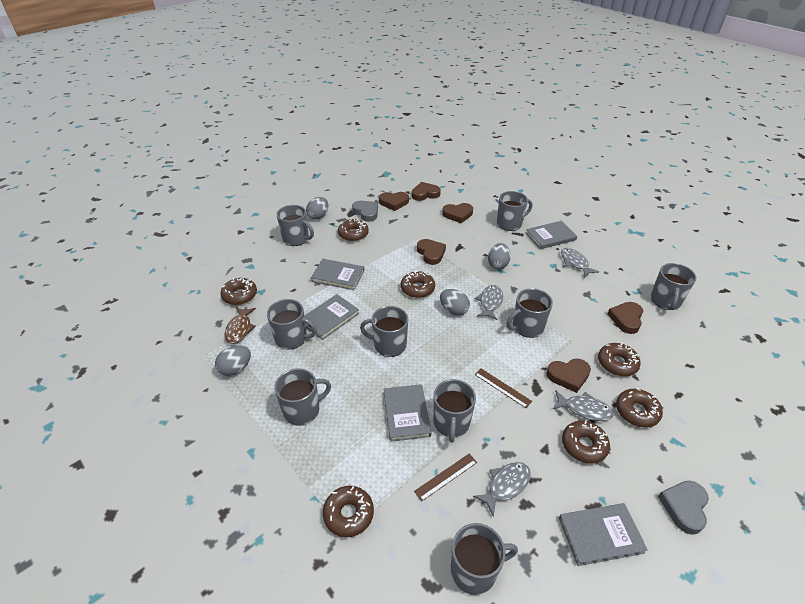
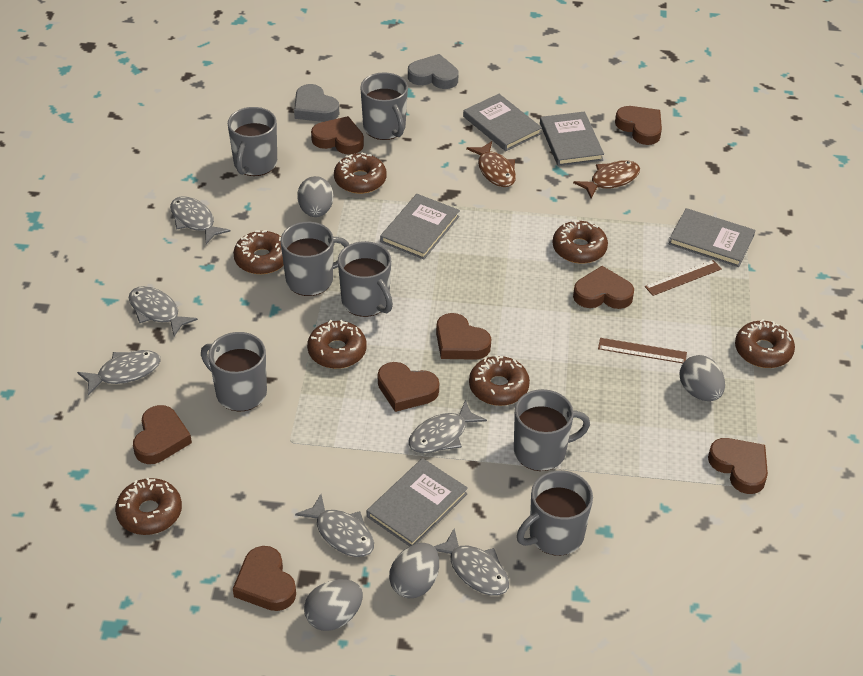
brown fish: [225,307,256,344] = 1 -> [466,141,516,187] [573,160,640,199] = 2
brown heart: [379,192,409,211] [412,182,441,201] [417,239,446,265] [442,203,473,223] [546,359,591,393] [608,302,643,334] = 6 -> [133,405,192,464] [233,546,296,611] [311,116,364,155] [378,362,439,412] [436,313,491,360] [573,266,634,309] [615,106,662,145] [708,438,768,494] = 8
grey fish: [473,462,531,517] [475,285,503,320] [553,390,614,421] [561,248,599,278] = 4 -> [77,350,161,395] [129,286,198,336] [170,197,231,244] [295,494,374,557] [409,400,487,453] [434,528,509,596] = 6
grey mug: [267,299,317,350] [274,369,331,426] [276,205,314,246] [360,306,408,357] [433,379,476,443] [451,523,518,595] [497,191,532,231] [507,288,553,338] [651,263,696,310] = 9 -> [201,332,267,412] [228,107,277,176] [281,222,349,296] [338,241,393,317] [360,72,408,140] [514,389,590,471] [517,470,593,556] = 7

